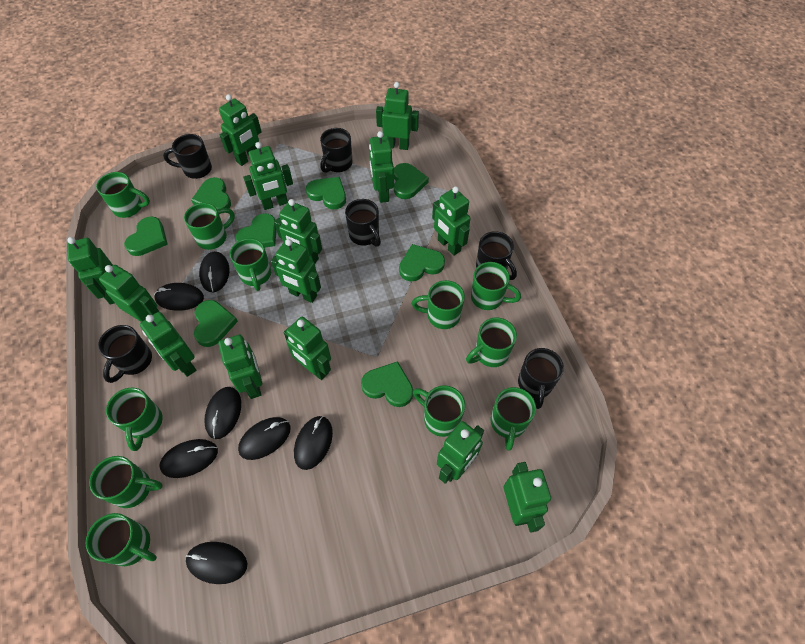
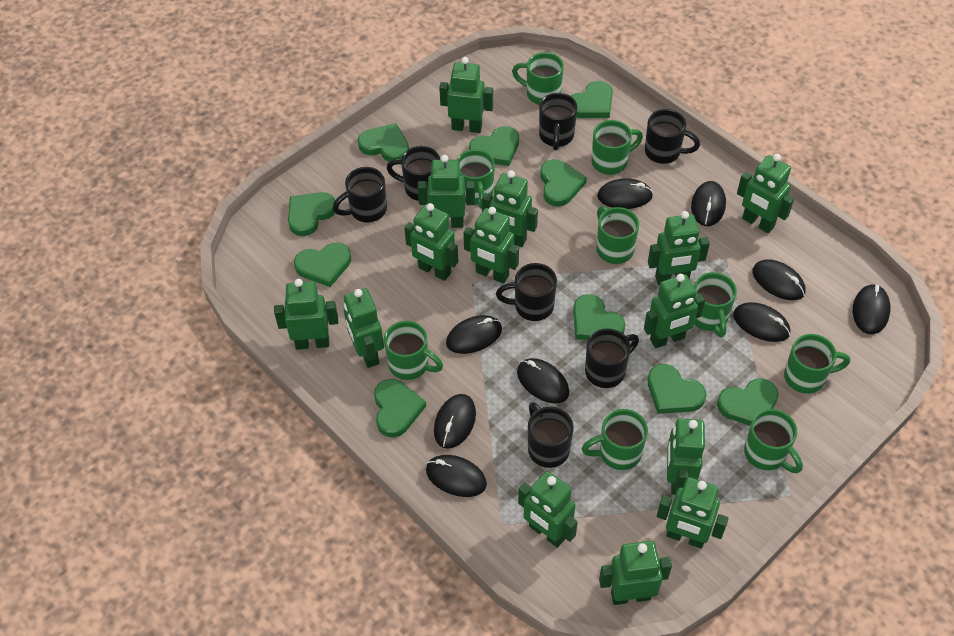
black mouse: [154,283,204,311] [160,439,218,478] [186,542,247,584] [199,252,230,292] [204,387,241,439] [238,417,291,460] [294,416,333,470] = 7 -> [426,455,487,497] [434,394,476,449] [446,315,502,354] [517,358,569,404] [597,178,653,209] [691,181,726,226] [733,302,790,342] [753,259,805,300] [853,284,890,334] = 9
black mug: [98,325,152,383] [163,134,212,179] [320,128,352,173] [345,199,381,247] [476,231,517,280] [518,348,564,409] = 6 -> [333,167,387,222] [387,146,440,201] [496,263,557,321] [528,402,574,468] [539,93,577,151] [585,329,639,388] [645,109,700,164] = 7
green heart: [124,216,168,256] [191,177,231,210] [194,300,238,347] [236,213,277,248] [306,177,346,209] [361,361,413,407] [394,163,429,199] [399,244,445,281] = 8 -> [288,192,335,236] [294,242,351,287] [358,123,409,162] [374,379,426,437] [469,126,519,166] [540,159,587,207] [571,81,613,118] [573,294,625,340] [648,364,706,414] [717,378,778,426] = 10
green mug: [86,513,157,566] [89,456,163,508] [96,172,150,218] [106,388,163,451] [184,203,235,250] [230,238,271,291] [411,280,465,329] [413,385,465,437] [466,318,517,367] [471,262,521,310] [491,387,536,451] = 11 -> [384,321,443,380] [456,149,495,209] [512,52,564,105] [581,409,648,470] [592,120,643,175] [597,206,639,264] [694,272,737,338] [744,409,803,473] [784,334,850,394] = 9

